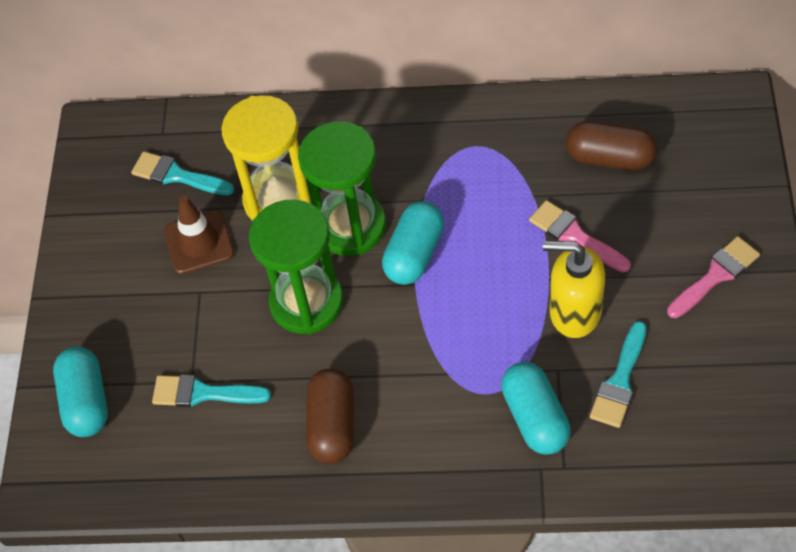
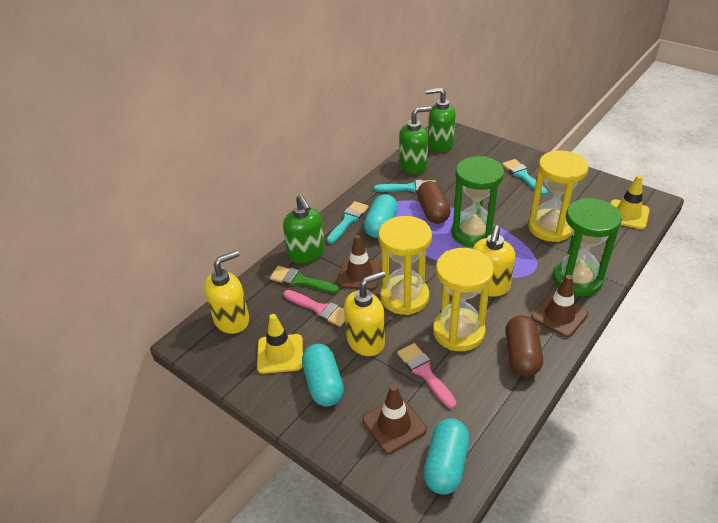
brown traffic cone: [164,196,234,275] = 1 -> [337,235,382,290] [363,385,427,454] [531,275,588,338] = 3
green brush: none = 0 -> [270,266,340,293] = 1
green soap dispenser: none = 0 -> [283,195,325,264] [399,106,432,174] [425,88,456,152] = 3
yellow hourglass: [221,95,311,221] = 1 -> [378,216,432,315] [433,248,494,351] [528,150,589,242] = 3
yellow soap dispenser: [543,241,605,338] = 1 -> [204,250,249,334] [344,271,386,356] [473,225,515,296] = 3
yellow traffic cone: none = 0 -> [257,314,303,374] [611,175,650,229] = 2

